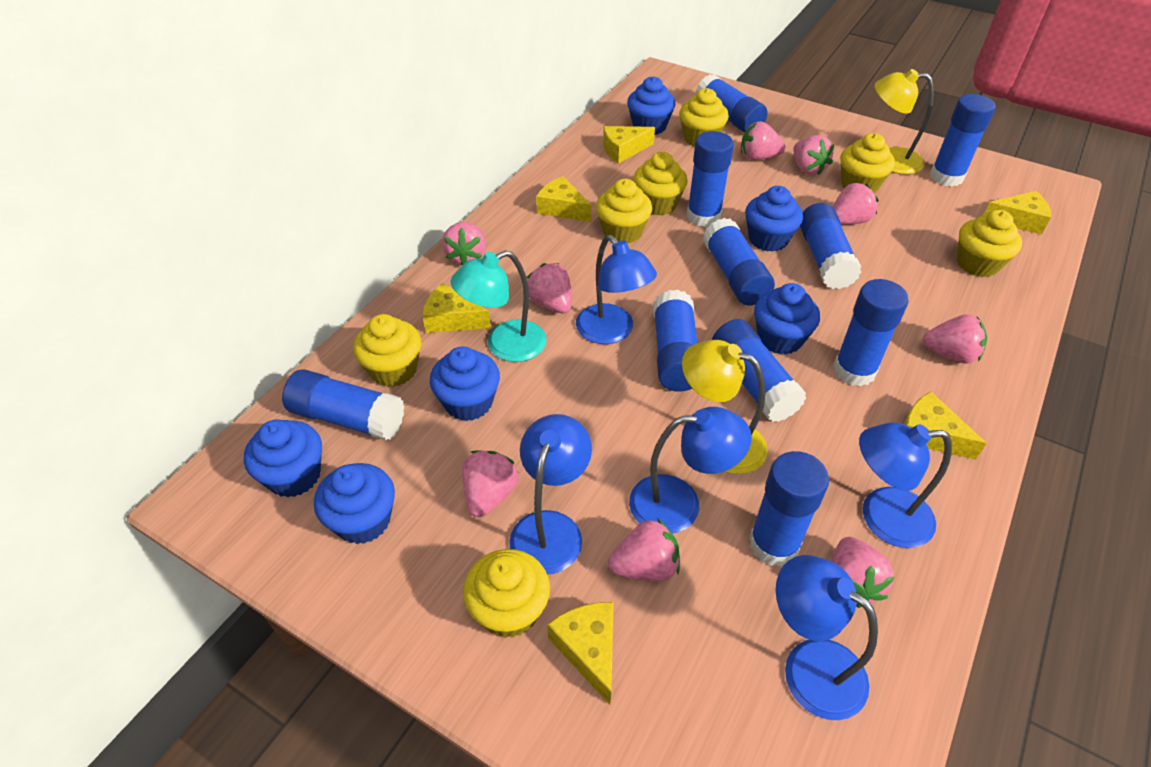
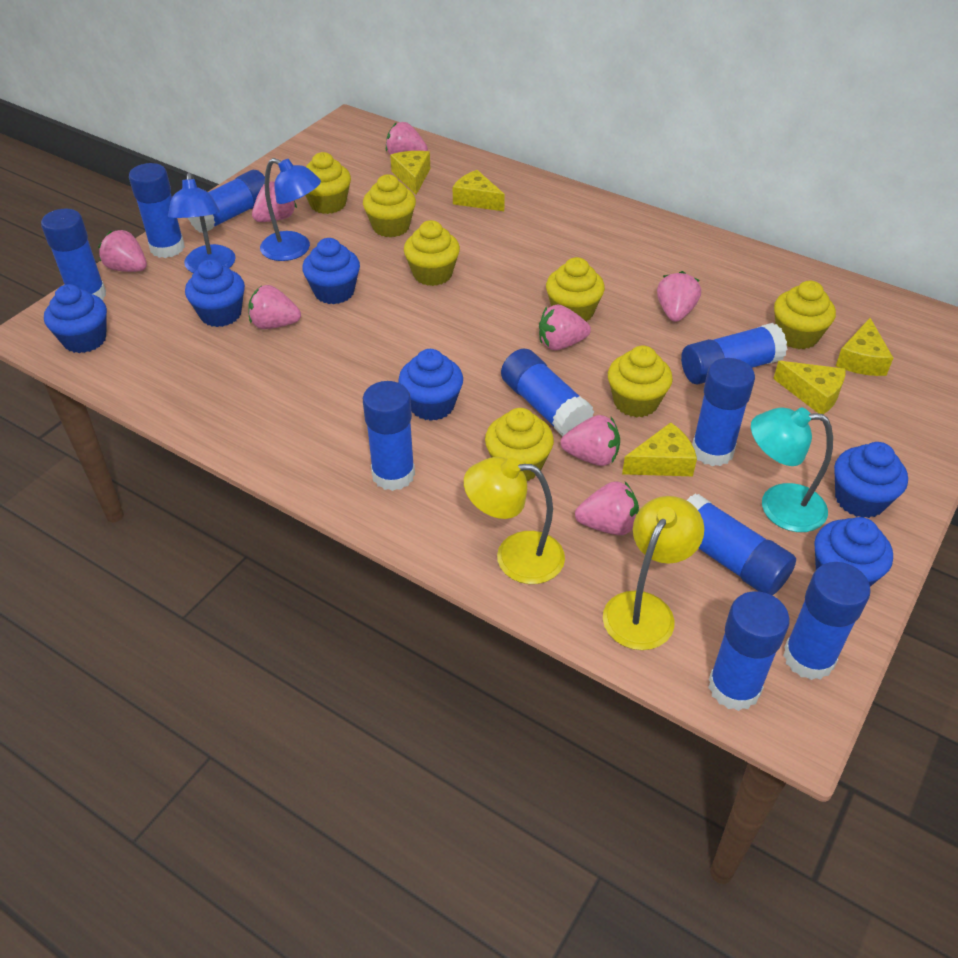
blue lamp: [509,414,592,574] [576,235,657,344] [629,407,752,534] [776,555,878,720] [859,422,952,548] = 5 -> [168,173,236,273] [260,158,321,261] = 2
pink strawberry: [442,222,486,265] [462,450,518,517] [527,263,572,313] [608,518,680,582] [741,121,785,160] [793,135,834,175] [831,537,894,608] [833,183,878,224] [923,314,987,363] = 9 -> [98,230,147,272] [248,285,301,329] [252,181,297,222] [386,122,428,155] [539,304,591,350] [561,415,620,466] [575,481,639,535] [657,271,701,322] = 8
yellow cheese: [422,283,491,333] [536,176,591,222] [547,602,613,705] [603,126,655,164] [904,392,987,460] [984,191,1051,235] = 6 -> [390,151,430,195] [453,170,505,211] [622,422,697,476] [773,361,846,414] [836,318,893,376] = 5

